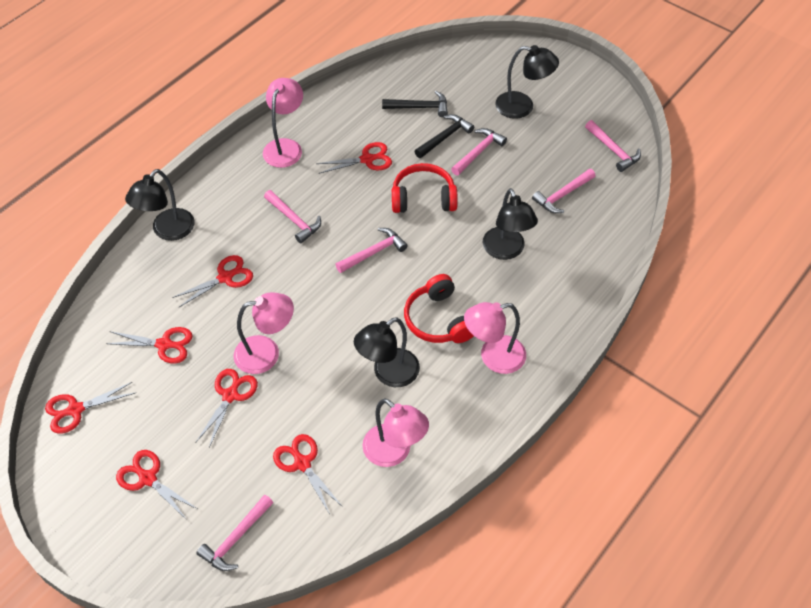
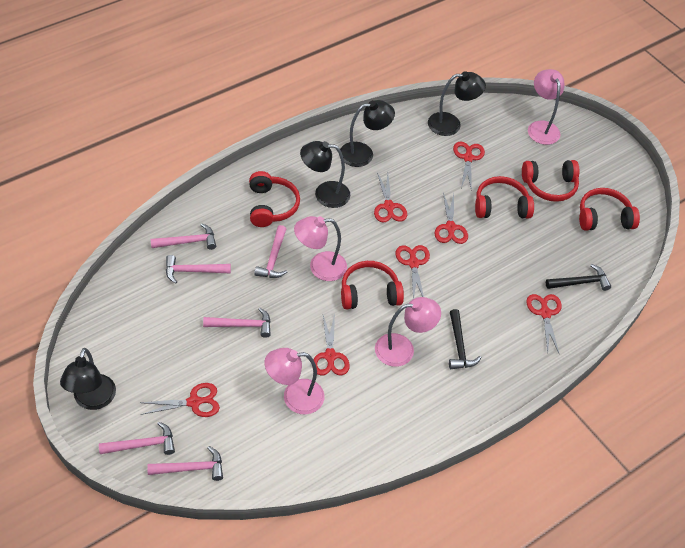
red headphones: [392,163,458,213] [404,274,474,343] = 2 -> [249,171,300,227] [341,261,404,310] [475,176,534,219] [522,160,580,202] [579,188,640,230] = 5

